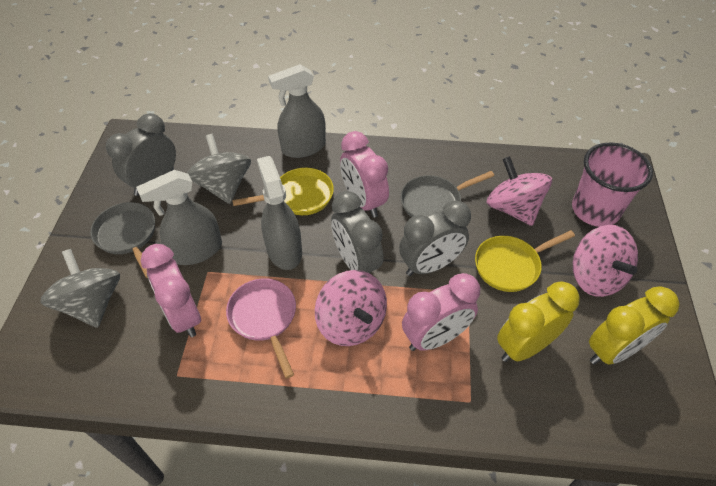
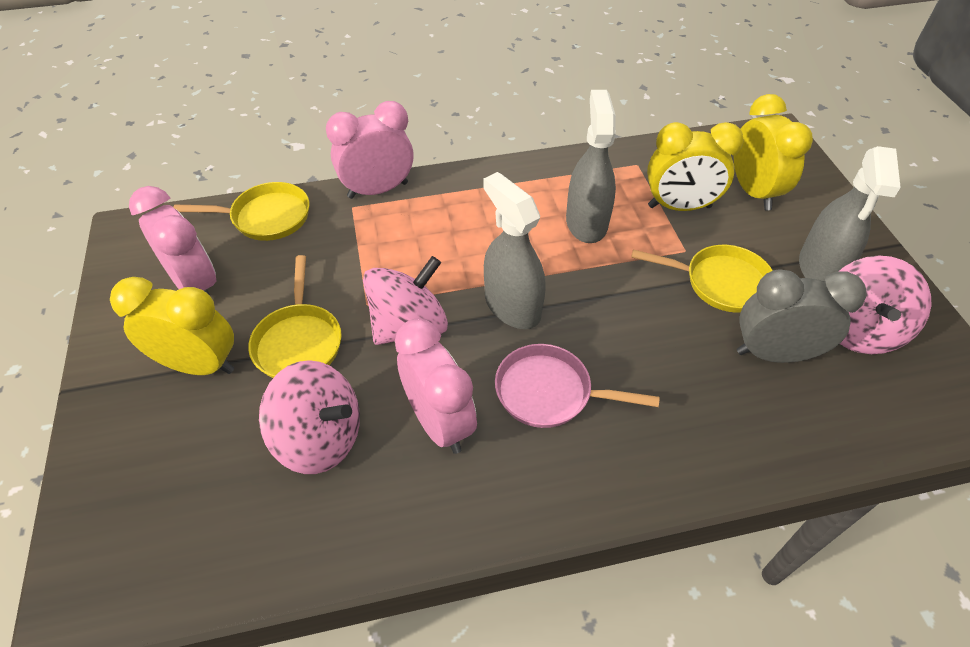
grey clock: [106,113,176,196] [331,191,383,273] [399,200,471,276] = 3 -> [737,269,866,363] = 1
grey pan: [90,202,155,278] [400,171,494,217] = 2 -> none = 0
grey spinning top: [40,249,120,328] [187,134,251,204] = 2 -> none = 0
pink cup: [572,143,653,227] = 1 -> none = 0
yellow clock: [497,281,580,362] [589,286,680,365] = 2 -> [110,277,234,375] [647,122,744,211] [734,94,813,211] = 3
yellow pan: [232,168,334,215] [475,230,575,292] = 2 -> [173,182,309,241] [248,255,342,378] [631,245,773,313] = 3

